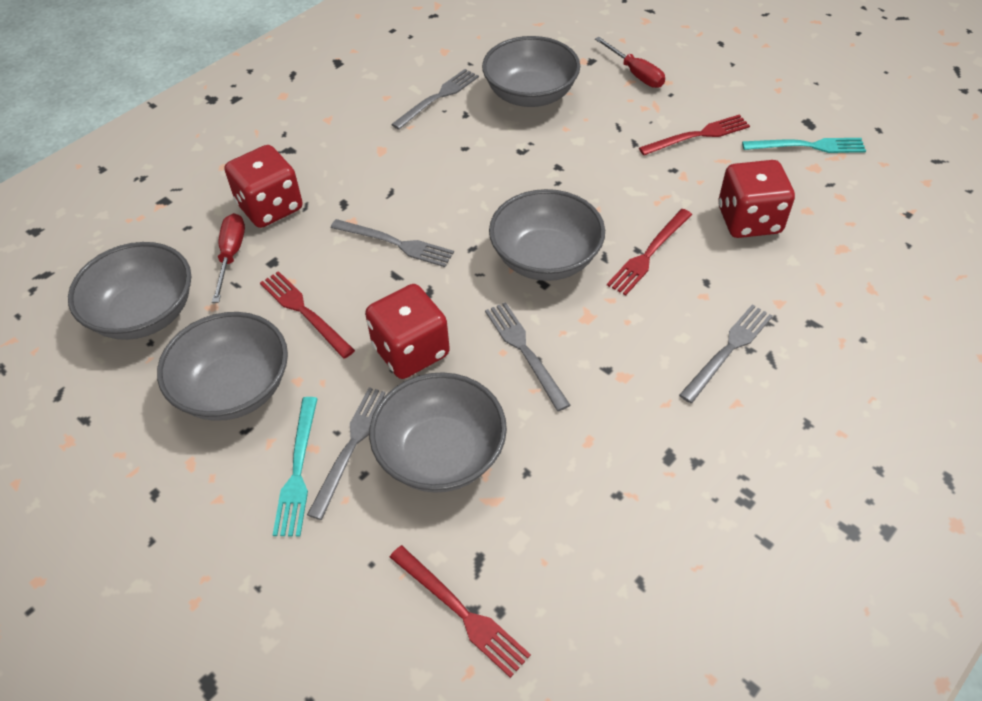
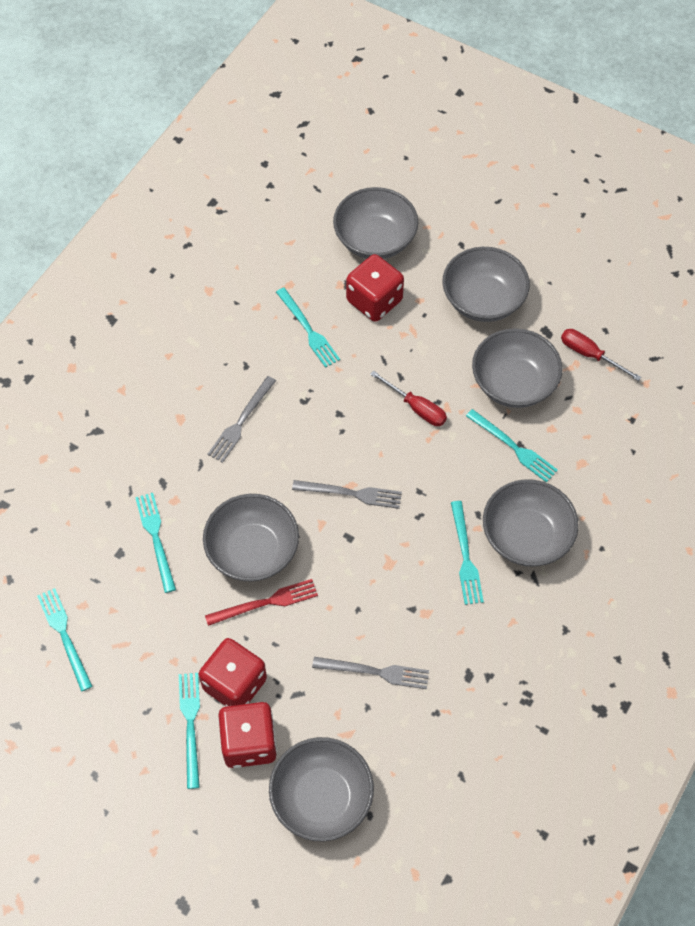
grey bowl: [68,242,191,340] [157,312,288,421] [369,372,507,493] [482,36,580,107] [489,189,605,281] = 5 -> [203,494,299,581] [269,737,374,841] [333,187,418,259] [443,247,530,322] [472,328,563,408] [483,479,579,566] = 6
grey fork: [307,387,385,520] [331,219,454,267] [391,69,479,130] [485,302,570,411] [679,305,773,403] = 5 -> [208,376,276,463] [292,480,402,509] [312,657,429,689] = 3
red fork: [260,271,355,359] [390,545,531,678] [607,209,692,296] [639,114,750,155] = 4 -> [205,579,318,626] = 1
turquoise fork: [273,397,318,537] [742,138,866,153] = 2 -> [37,588,93,691] [135,493,176,593] [179,673,200,789] [276,288,340,368] [451,501,484,605] [466,409,558,483] = 6

